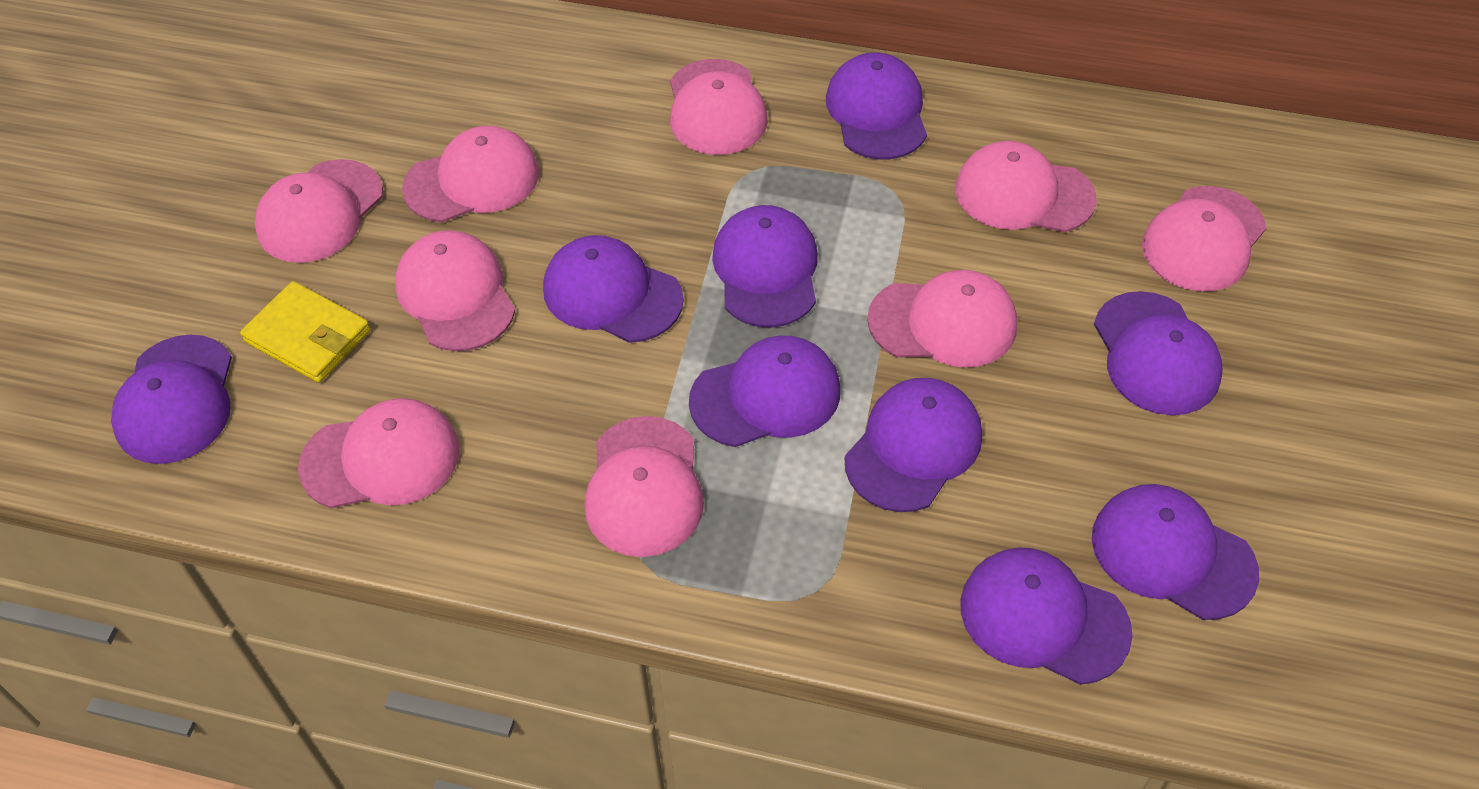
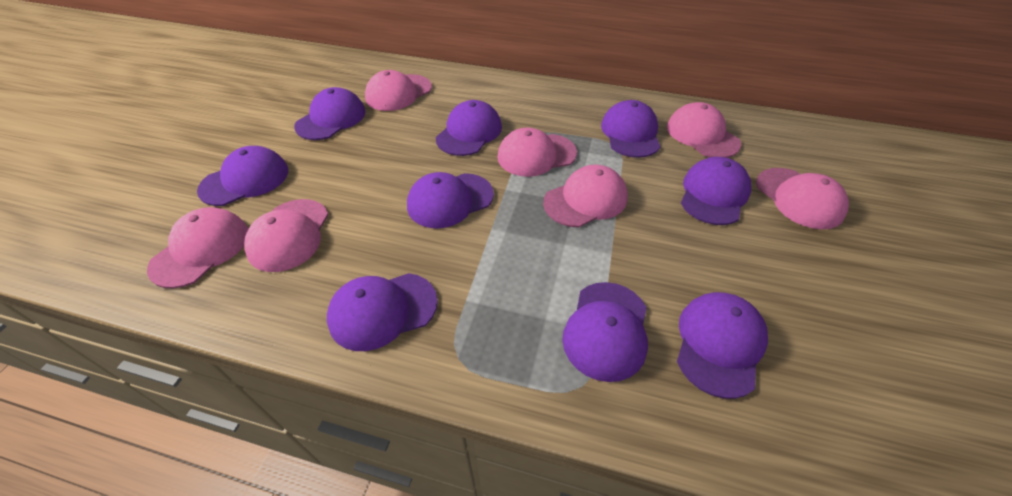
pink cap: [255,159,383,263] [298,398,459,509] [395,230,515,351] [402,126,539,222] [584,416,704,557] [670,59,768,155] [867,270,1017,368] [955,141,1097,232] [1142,186,1266,291] = 9 -> [147,207,248,289] [244,199,328,272] [365,70,432,111] [497,128,577,177] [543,165,628,227] [667,102,741,158] [756,168,849,229] = 7
yellow wallet: [240,281,370,383] = 1 -> none = 0

